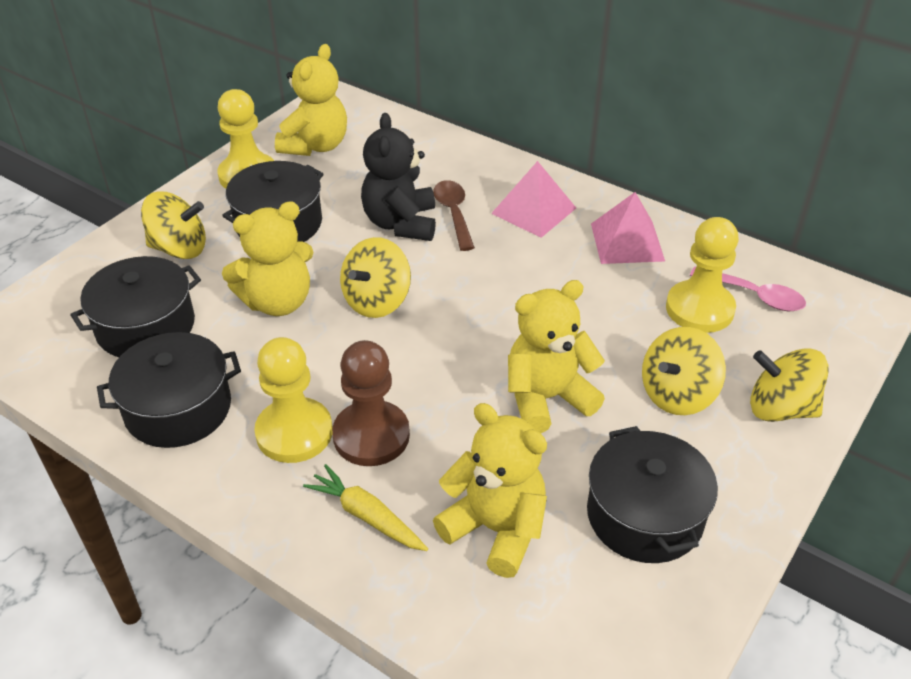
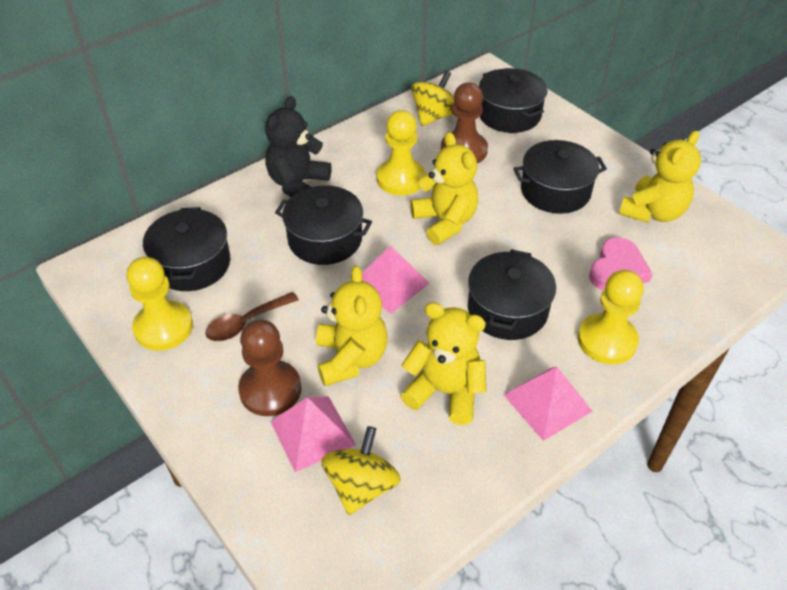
black pot: [70,256,201,358] [97,332,241,448] [222,161,323,242] [587,426,718,563] = 4 -> [143,207,230,291] [275,185,372,265] [468,249,556,340] [479,68,548,133] [513,140,607,214] = 5
brown pawn: [332,340,410,466] = 1 -> [238,319,302,416] [441,82,488,164] = 2
pink heart: none = 0 -> [589,237,653,291] = 1
pink pyramid: [491,161,576,238] [591,192,665,264] = 2 -> [270,396,356,472] [362,246,429,314] [504,367,593,441] = 3
pink spoon: [690,267,806,311] = 1 -> none = 0
yellow carrot: [303,464,428,551] = 1 -> none = 0
yellow spinning top: [141,191,206,259] [340,237,411,318] [642,327,726,415] [750,348,829,422] = 4 -> [321,426,401,515] [411,71,454,126] = 2

